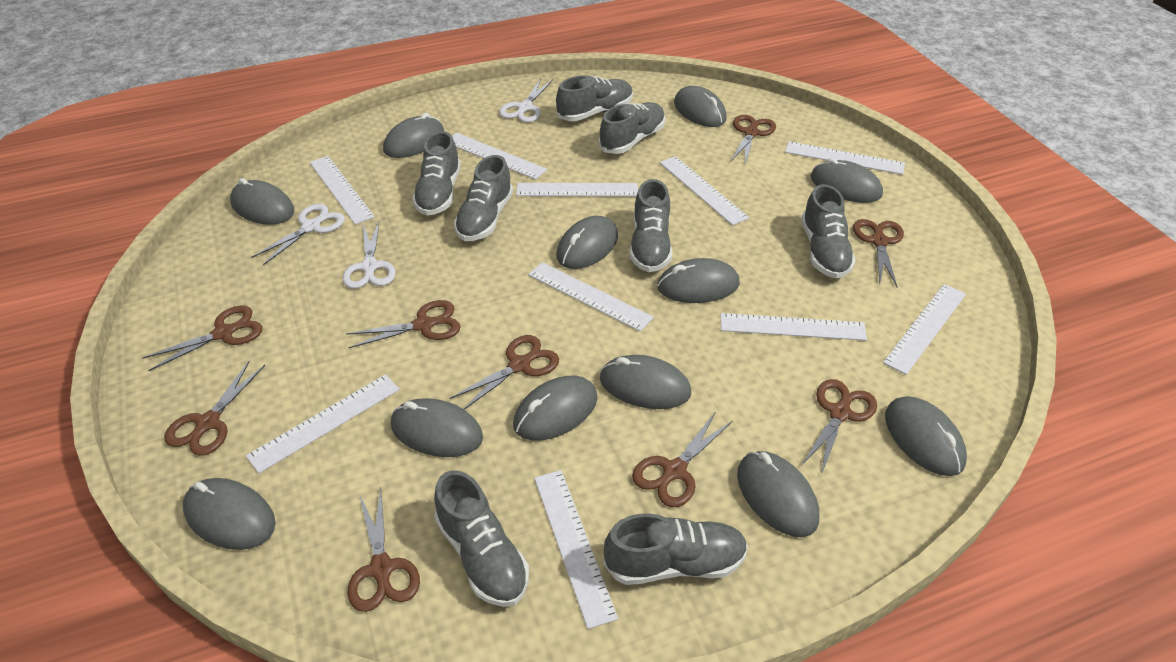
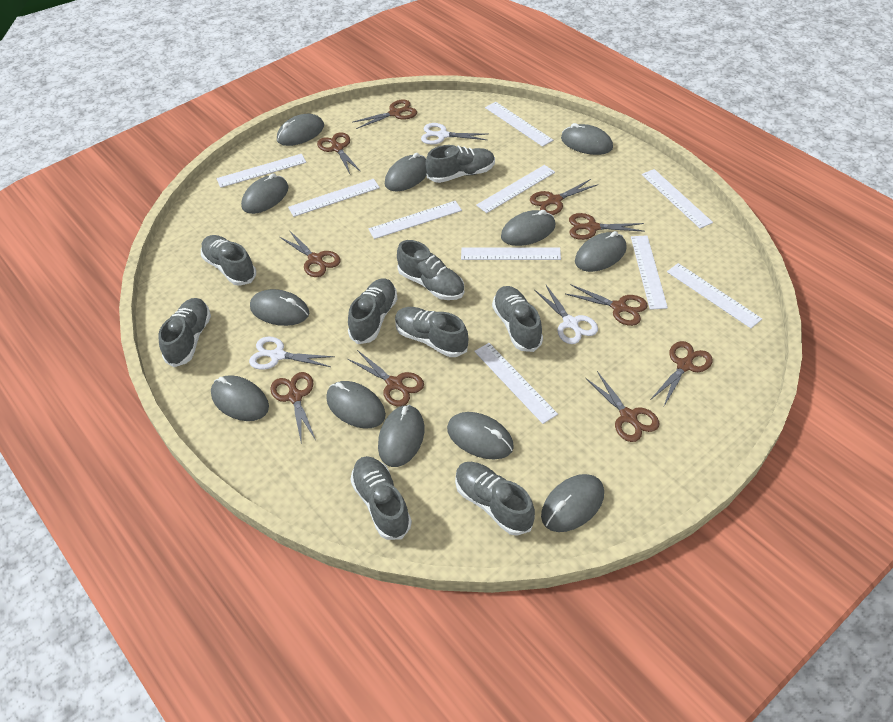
brown scissors: [142,305,262,371] [164,361,265,456] [346,300,461,348] [347,487,420,612] [449,335,559,410] [632,413,733,507] [730,115,776,164] [801,379,877,475] [853,219,904,287] = 9 -> [270,372,316,441] [280,230,341,277] [317,132,361,174] [348,350,424,407] [353,99,417,129] [530,179,599,215] [566,284,648,326] [569,213,645,240] [585,371,659,442] [650,341,713,406] = 10
grey shoe: [412,131,461,216] [434,470,529,607] [454,155,513,241] [556,75,633,121] [599,102,665,154] [604,513,748,585] [630,179,672,272] [801,184,856,278] = 8 -> [158,298,211,367] [201,235,256,286] [348,279,398,344] [350,456,412,540] [395,307,468,357] [397,240,464,300] [426,145,495,183] [455,462,535,536] [492,286,543,352] = 9

